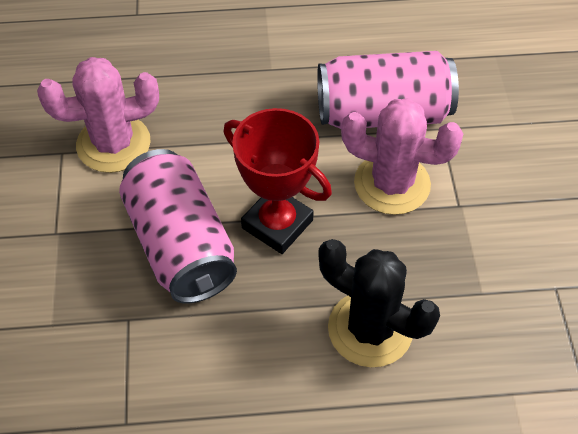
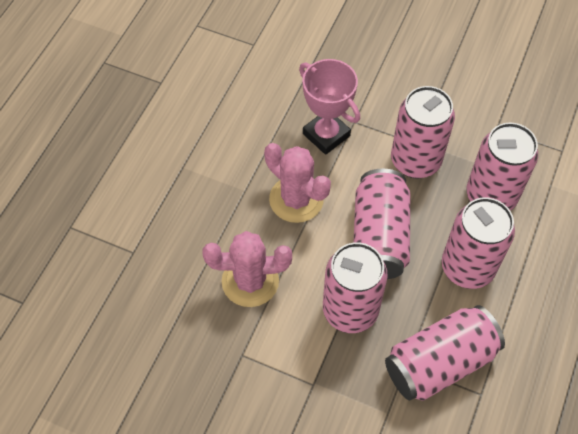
black cactus: [318,239,440,367] = 1 -> none = 0
pink can: [119,149,237,304] [317,51,459,129] = 2 -> [323,242,388,333] [353,169,410,279] [385,305,505,401] [391,86,455,178] [442,197,515,289] [467,123,538,211] = 6
pink trophy: none = 0 -> [299,59,360,155] = 1
red trophy: [224,108,332,254] = 1 -> none = 0

